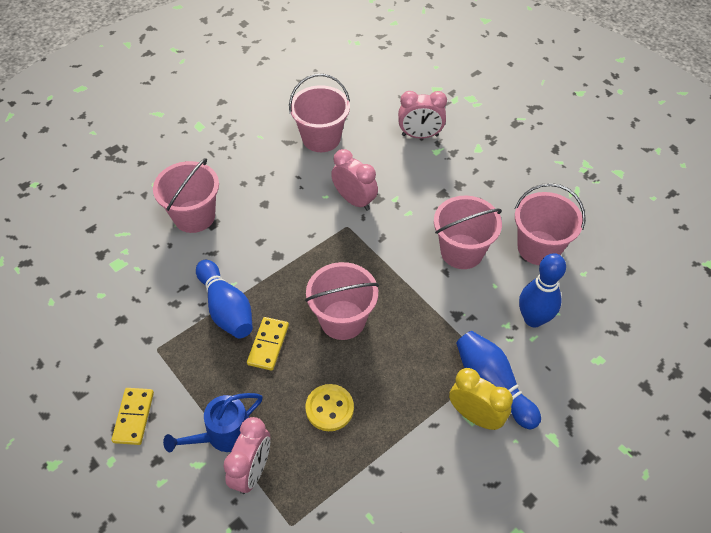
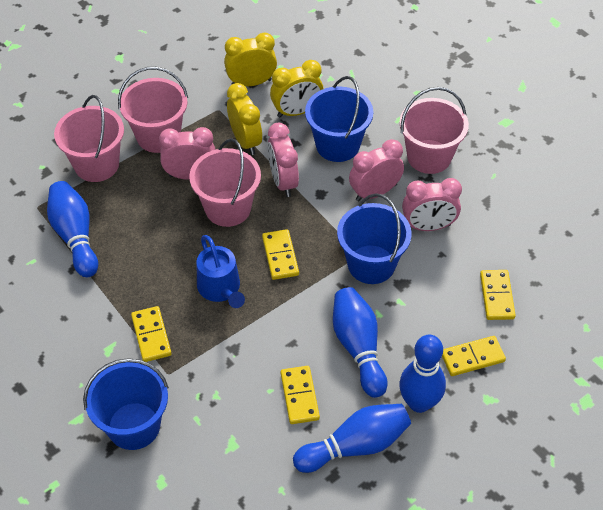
blue bowling pin: [196,260,253,338] [456,331,541,429] [519,253,566,327] = 3 -> [47,181,98,277] [293,404,411,473] [333,287,388,398] [399,335,446,413] = 4
blue bucket: none = 0 -> [83,358,169,450] [305,76,373,162] [337,193,412,284] = 3
pink bucket: [153,158,219,233] [289,73,350,152] [305,262,379,340] [434,196,502,269] [515,183,585,265] = 5 -> [54,95,124,182] [118,67,188,153] [189,138,261,227] [399,87,469,174] = 4
pink clock: [224,417,270,494] [331,149,378,211] [398,91,447,138] = 3 -> [159,127,216,180] [268,123,299,197] [349,139,404,201] [402,178,462,231] = 4
yellow button: [305,384,354,431] = 1 -> none = 0
yellow clock: [449,368,513,430] = 1 -> [224,32,277,86] [227,83,262,155] [270,60,323,118] = 3
yellow domino: [112,388,154,445] [247,317,289,371] = 2 -> [131,306,172,362] [262,229,299,280] [281,366,320,424] [442,336,506,376] [480,270,516,320] = 5

